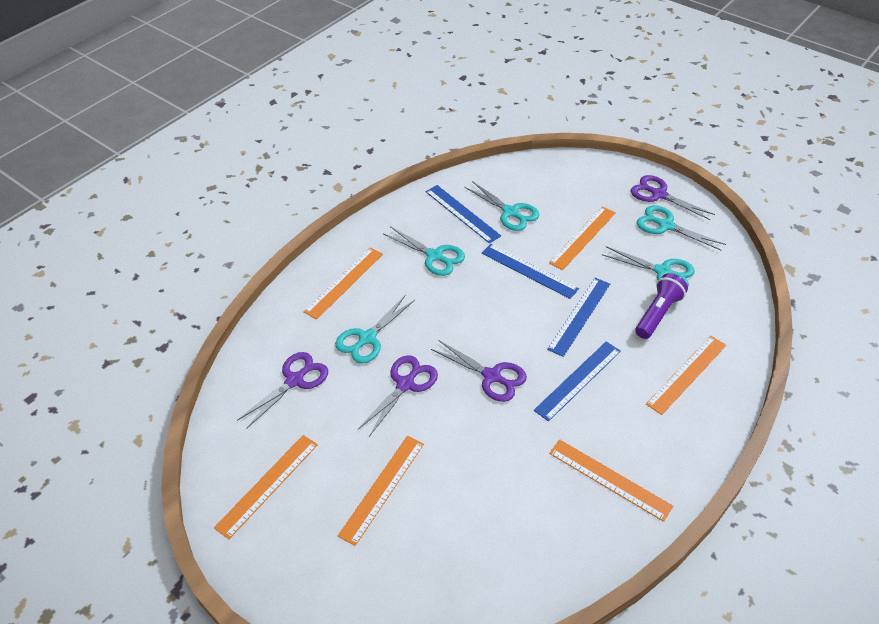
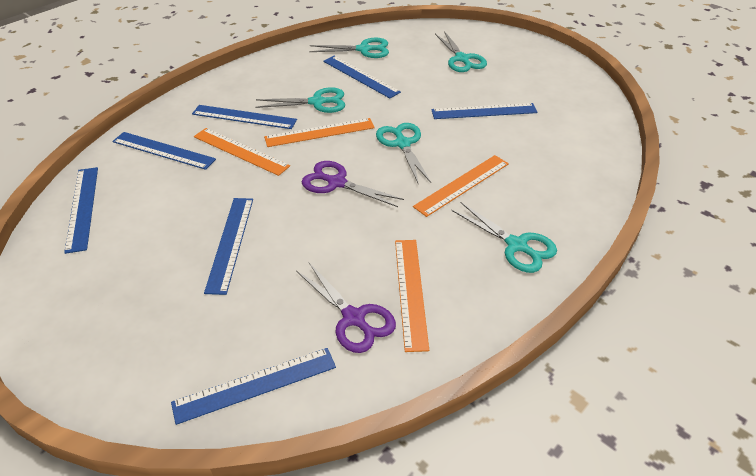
blue ruler: [426,185,501,243] [482,244,579,299] [534,341,621,421] [547,278,610,357] = 4 -> [64,167,98,254] [112,132,216,170] [171,348,336,425] [192,105,297,129] [204,198,253,295] [323,56,401,98] [431,103,538,119] = 7
orange ruler: [214,435,318,539] [303,248,383,320] [338,436,424,546] [549,206,616,270] [549,439,673,522] [646,336,726,415] = 6 -> [194,128,290,176] [264,118,375,147] [395,240,429,352] [413,155,509,217] = 4
purple flashlight: [635,273,688,339] = 1 -> none = 0
purple scissors: [237,352,328,429] [358,355,438,437] [431,340,527,402] [631,175,715,220] = 4 -> [296,263,396,353] [302,161,404,207] = 2

